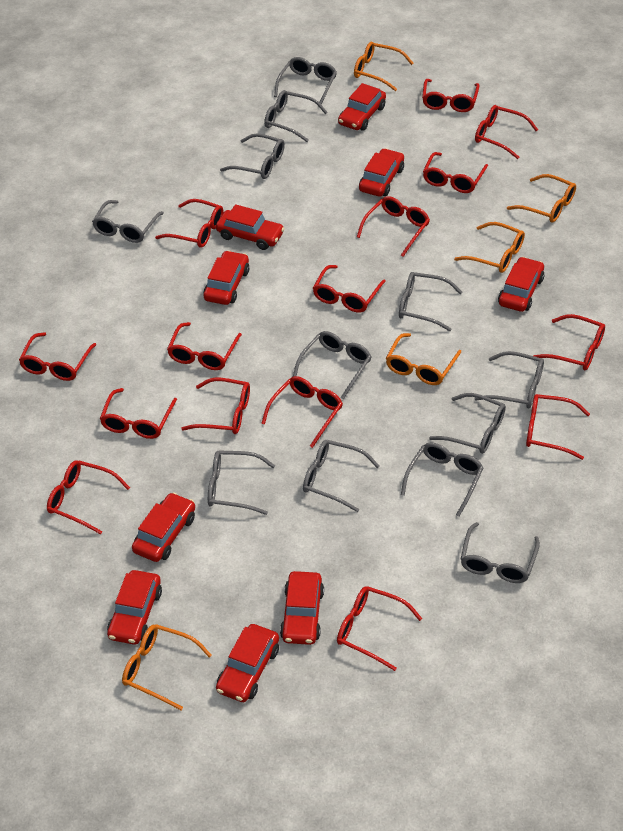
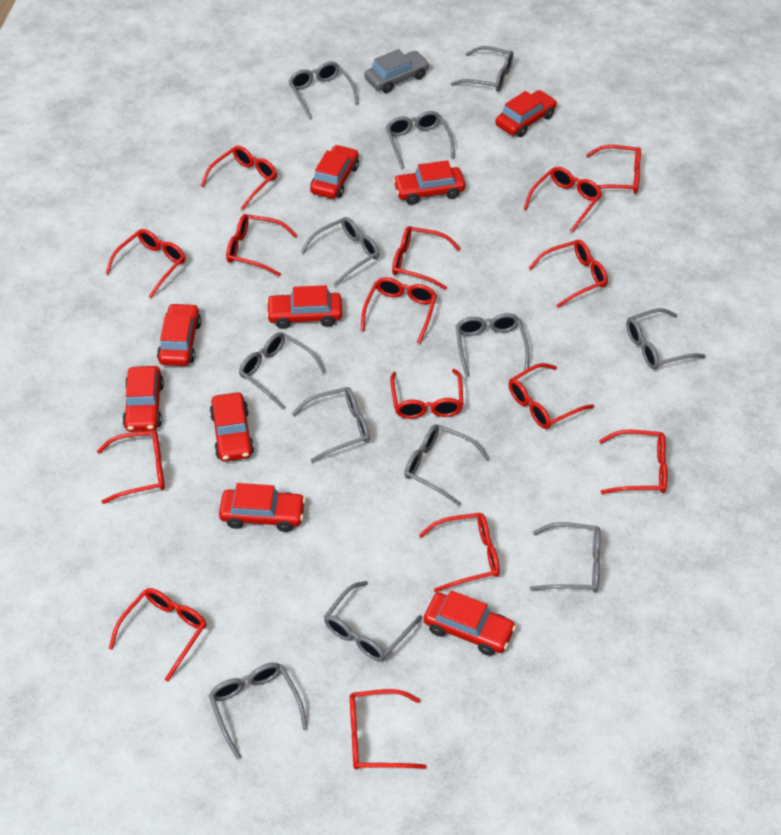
grey car: none = 0 -> [364,49,429,93] = 1
orange glasses: [122,624,212,710] [354,42,413,91] [386,333,461,385] [454,222,525,273] [507,174,576,223] = 5 -> none = 0

